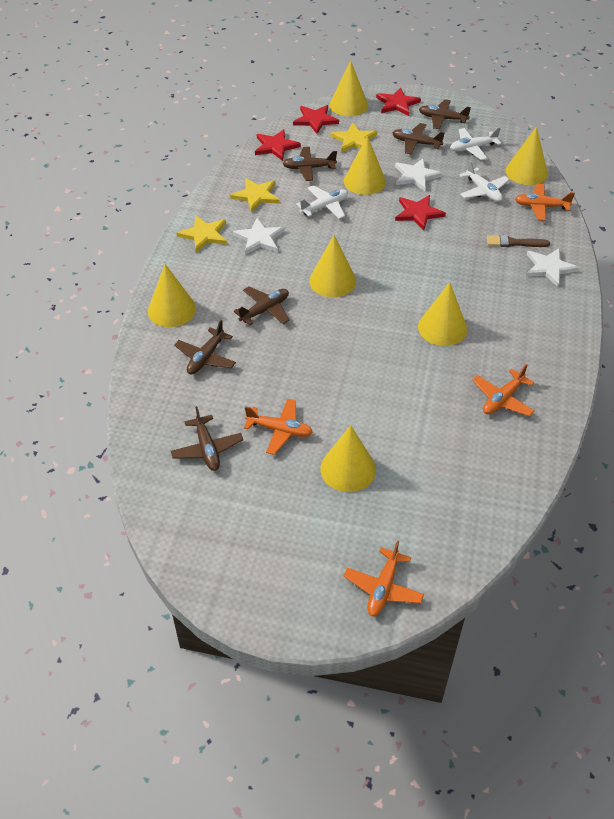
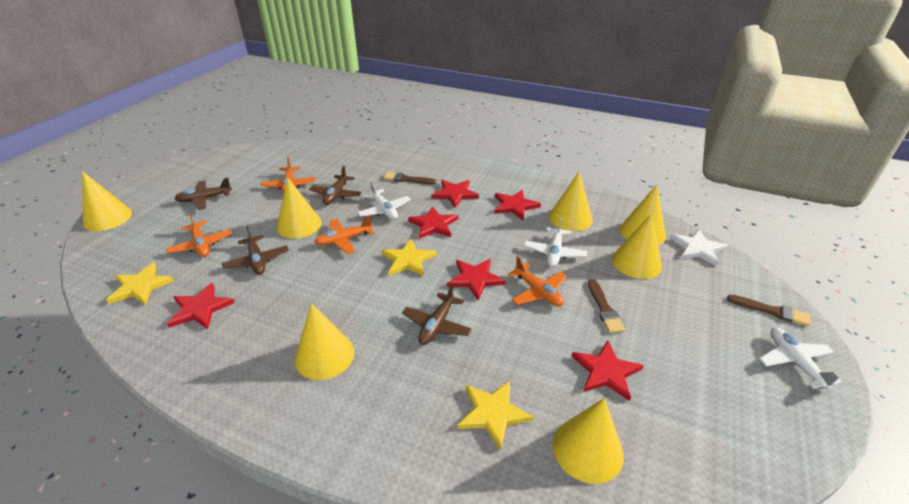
brown brush: [487,235,550,247] = 1 -> [383,172,436,185] [588,279,625,333] [727,295,811,327] = 3
brown plane: [171,406,243,471] [174,320,236,375] [234,287,290,325] [283,147,337,181] [392,123,445,154] [419,99,471,129] = 6 -> [175,178,232,210] [222,226,289,275] [309,166,362,205] [402,284,472,345] = 4
red star: [255,129,301,161] [293,105,339,134] [376,87,421,116] [395,195,446,230] = 4 -> [167,283,235,329] [408,206,458,239] [432,180,479,208] [447,259,506,300] [494,190,541,221] [571,340,644,401] = 6
white star: [233,218,285,255] [395,158,442,191] [526,248,579,287] = 3 -> [670,229,728,266] = 1

